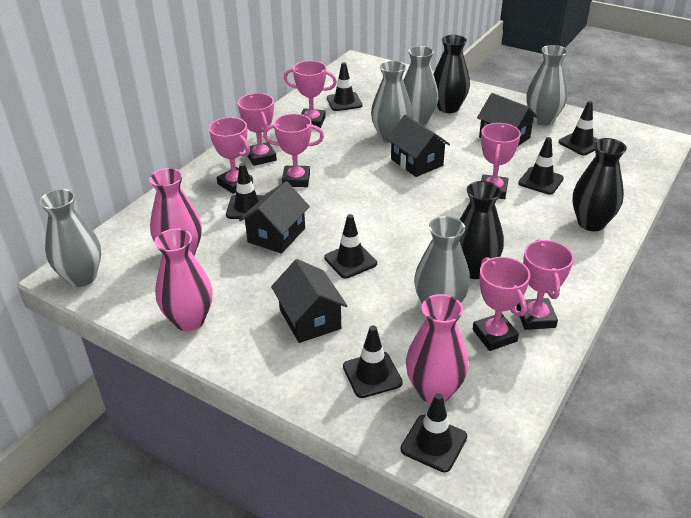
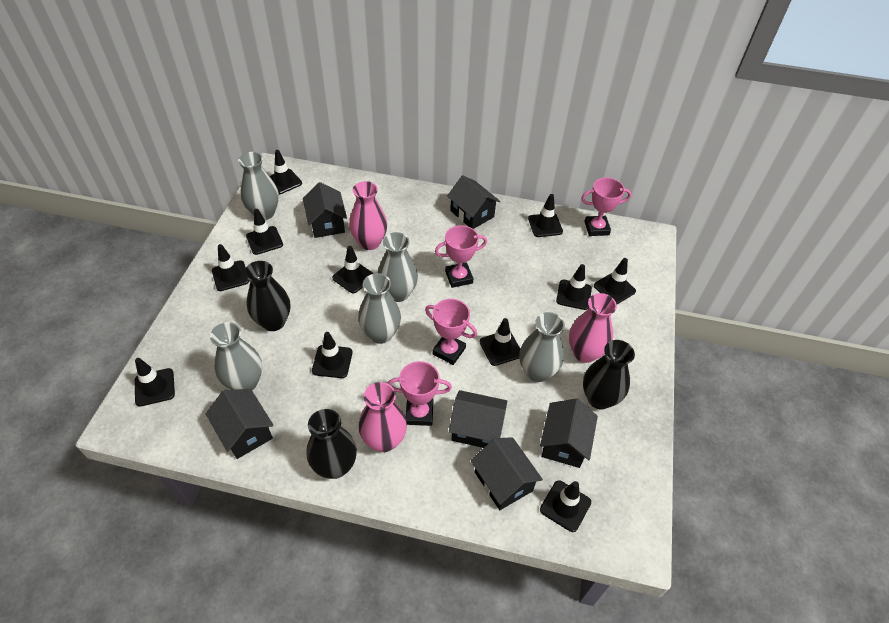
black house: [239,181,310,254] [271,259,347,343] [387,115,450,177] [477,93,538,146] = 4 -> [206,389,274,459] [303,182,347,238] [447,175,500,229] [449,390,507,448] [471,437,543,510] [540,398,598,468] = 6
black traffic cone: [226,163,265,219] [324,214,377,279] [327,62,362,111] [343,325,403,398] [401,393,467,472] [518,137,564,195] [559,101,598,155] = 7 -> [135,358,175,407] [212,244,249,291] [246,209,283,255] [270,150,302,194] [312,332,353,378] [332,246,374,293] [480,318,520,366] [528,194,563,237] [540,480,591,532] [556,264,592,310] [594,258,636,304] = 11
pink trophy: [209,117,253,194] [238,93,277,166] [263,114,324,187] [284,61,337,128] [473,257,530,351] [481,123,521,199] [516,239,574,330] = 7 -> [388,361,452,426] [425,299,477,365] [435,225,487,288] [581,177,631,236] = 4

